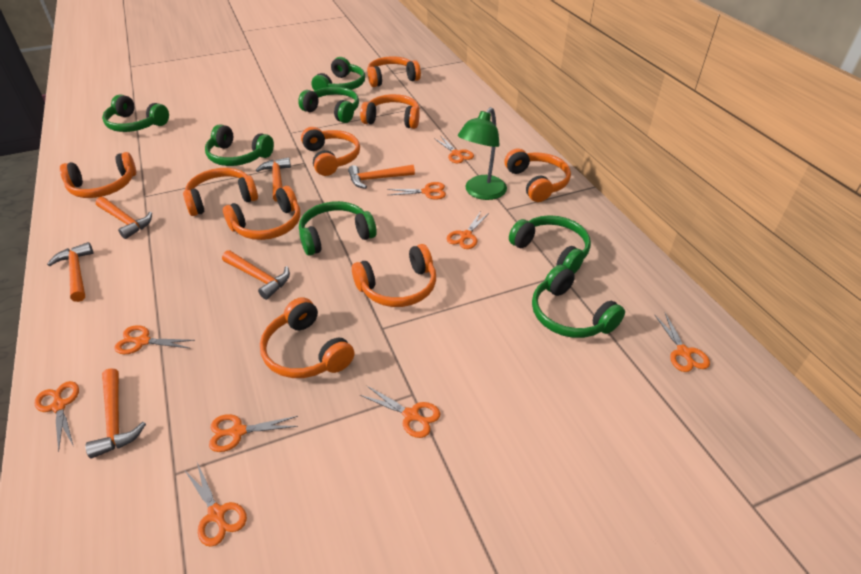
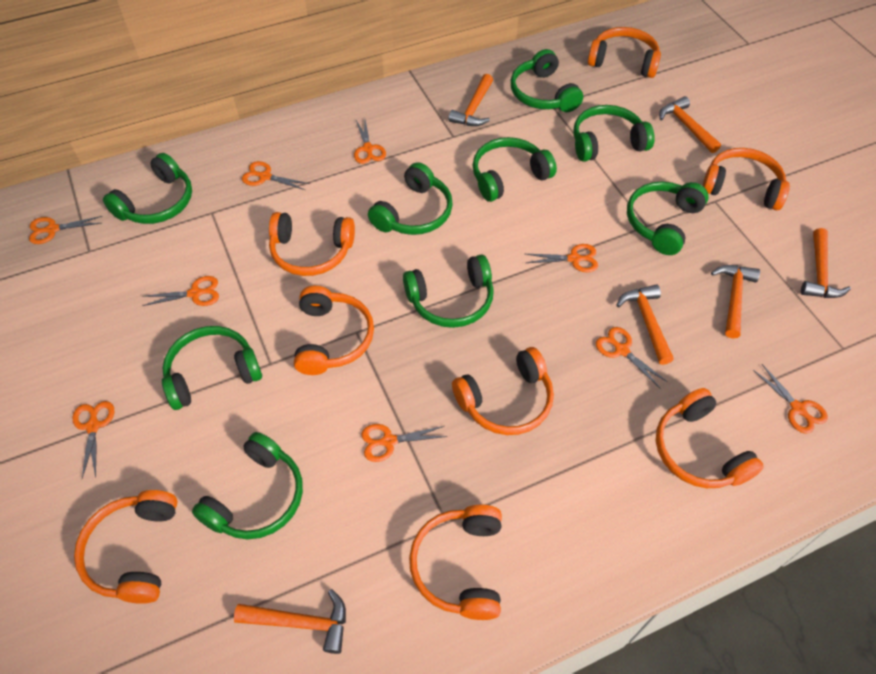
green headphones: [102,94,169,132] [205,124,274,166] [298,87,359,123] [299,201,377,256] [311,57,365,91] [509,215,591,274] [532,265,625,338] = 7 -> [103,153,192,224] [162,326,262,410] [192,432,303,539] [368,162,453,235] [403,255,494,328] [473,137,557,202] [511,49,583,112] [573,105,655,162] [627,181,709,255] = 9
green lamp: [458,107,507,200] = 1 -> none = 0
orange headphones: [60,152,136,198] [183,168,258,216] [223,186,300,240] [260,297,354,378] [301,127,360,176] [352,244,436,307] [360,94,420,129] [367,56,421,87] [505,148,571,202] = 9 -> [74,490,178,604] [269,212,355,276] [294,286,374,375] [409,505,502,620] [452,347,554,435] [588,27,661,78] [656,388,764,488] [702,148,790,210] = 8

